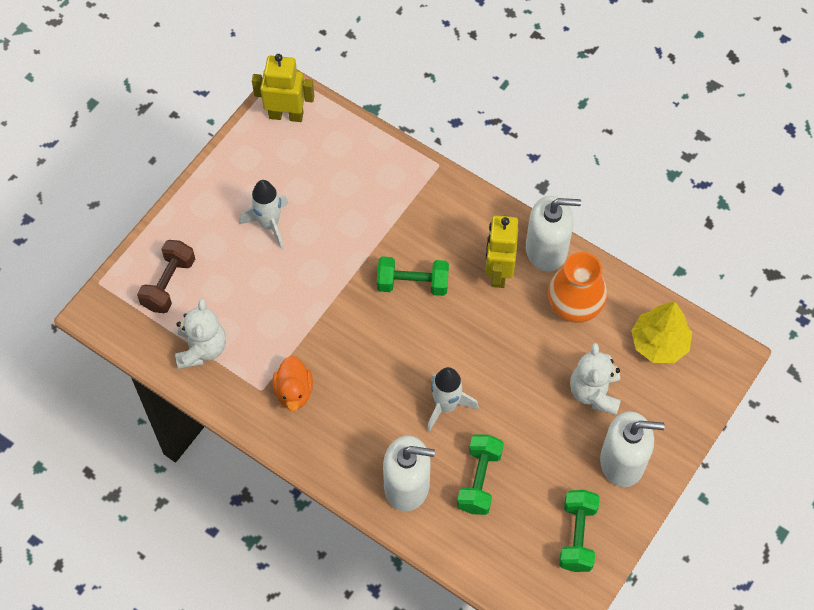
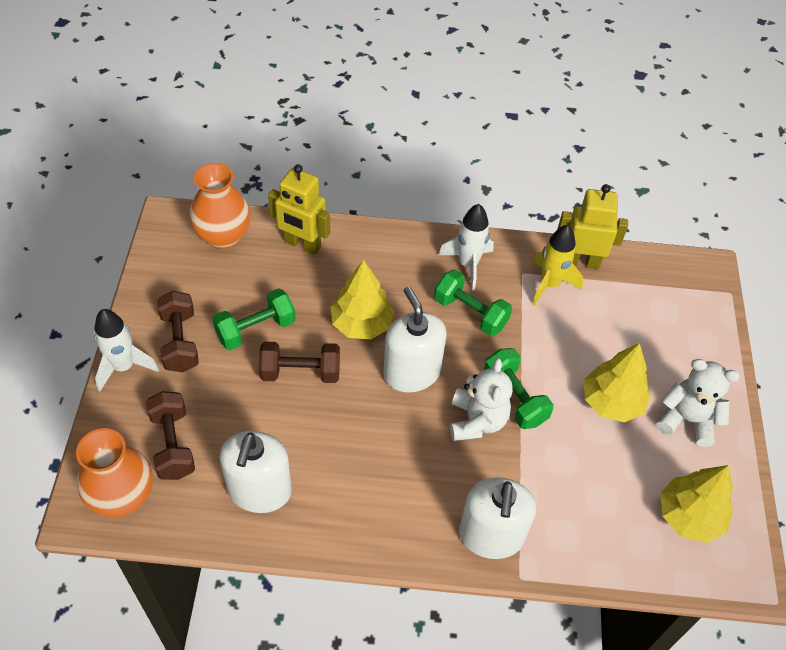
brown dumbbell: [137,240,195,313] = 1 -> [146,391,195,480] [157,291,199,372] [259,342,340,383] = 3
orange duck: [273,356,313,412] = 1 -> none = 0
orange vase: [548,252,607,323] = 1 -> [76,428,153,517] [190,163,250,250] = 2
yellow rocket: none = 0 -> [532,225,583,306] = 1
yellow tree: [631,301,692,363] = 1 -> [331,260,395,339] [584,343,651,422] [660,465,733,543] = 3

